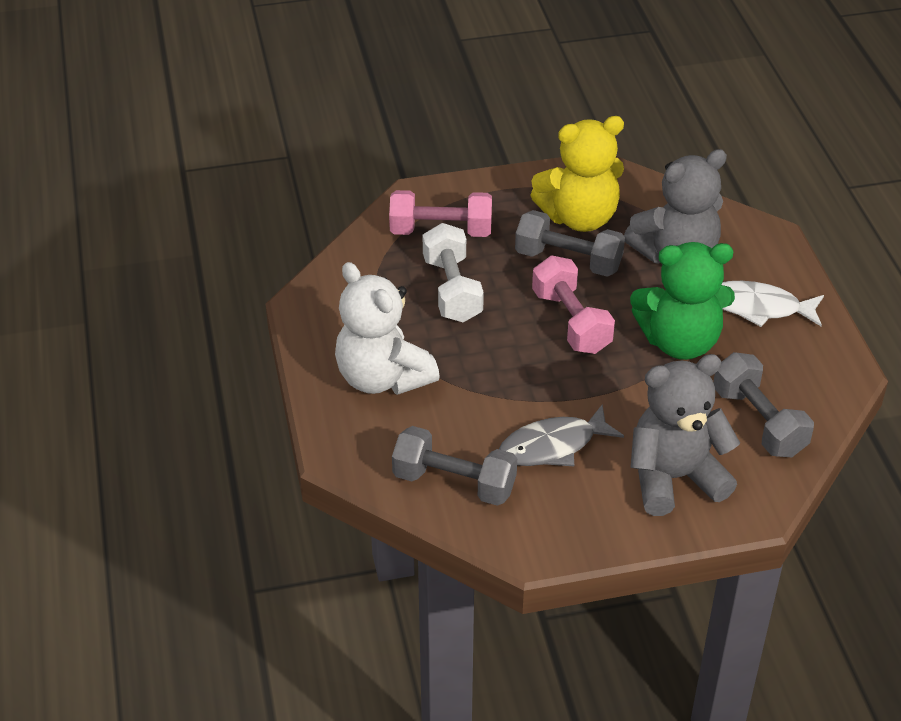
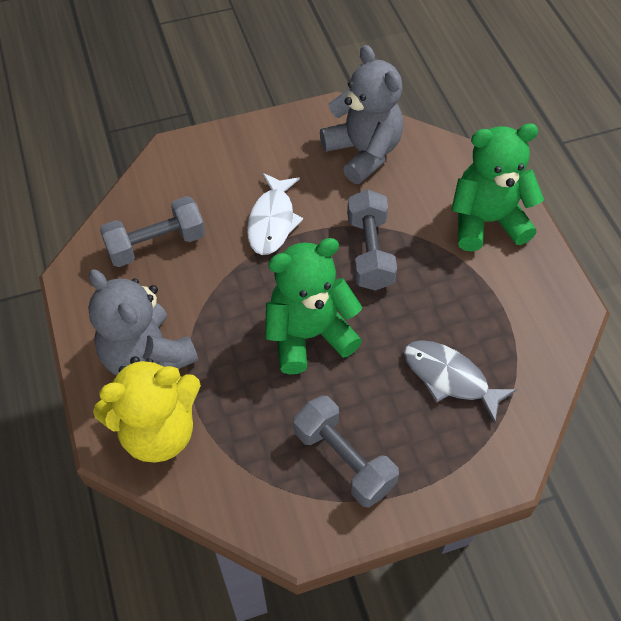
green teddy bear: [630,242,735,360] = 1 -> [265,238,362,375] [451,123,544,251] = 2
pink dumbbell: [389,190,492,237] [532,256,615,354] = 2 -> none = 0
white dumbbell: [423,223,484,322] = 1 -> none = 0
white teddy bear: [335,262,440,395] = 1 -> none = 0

